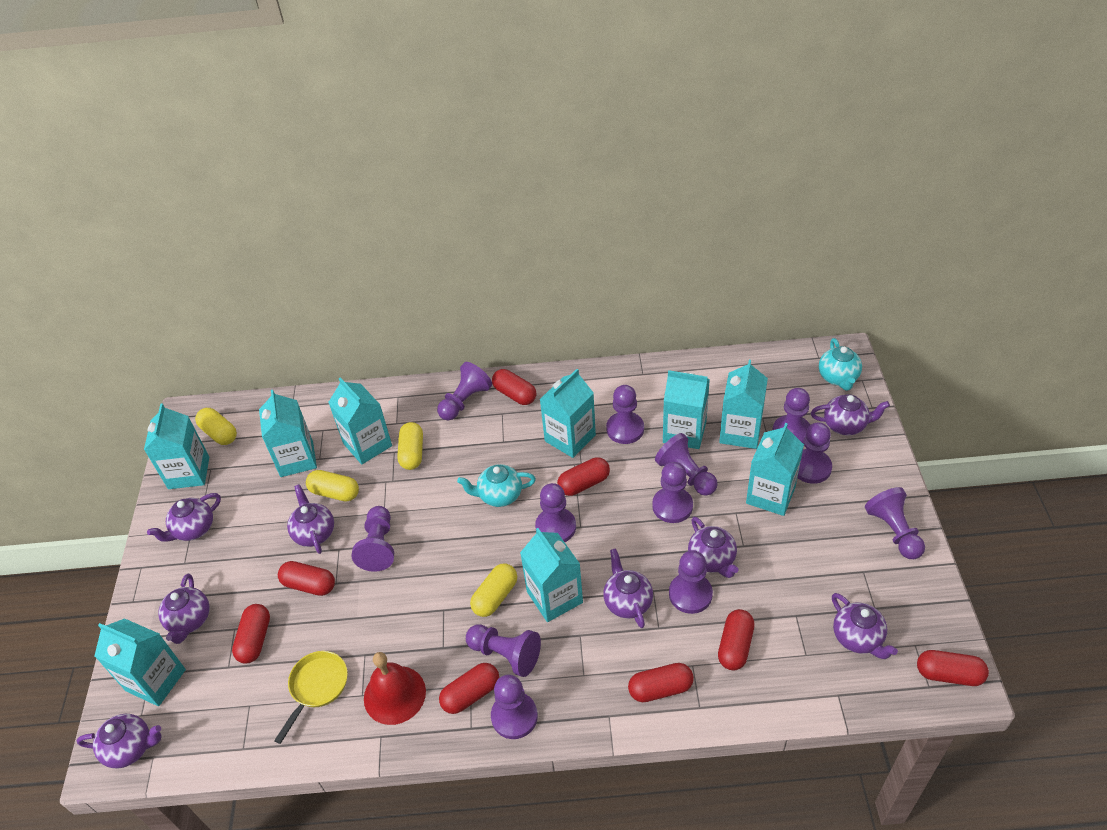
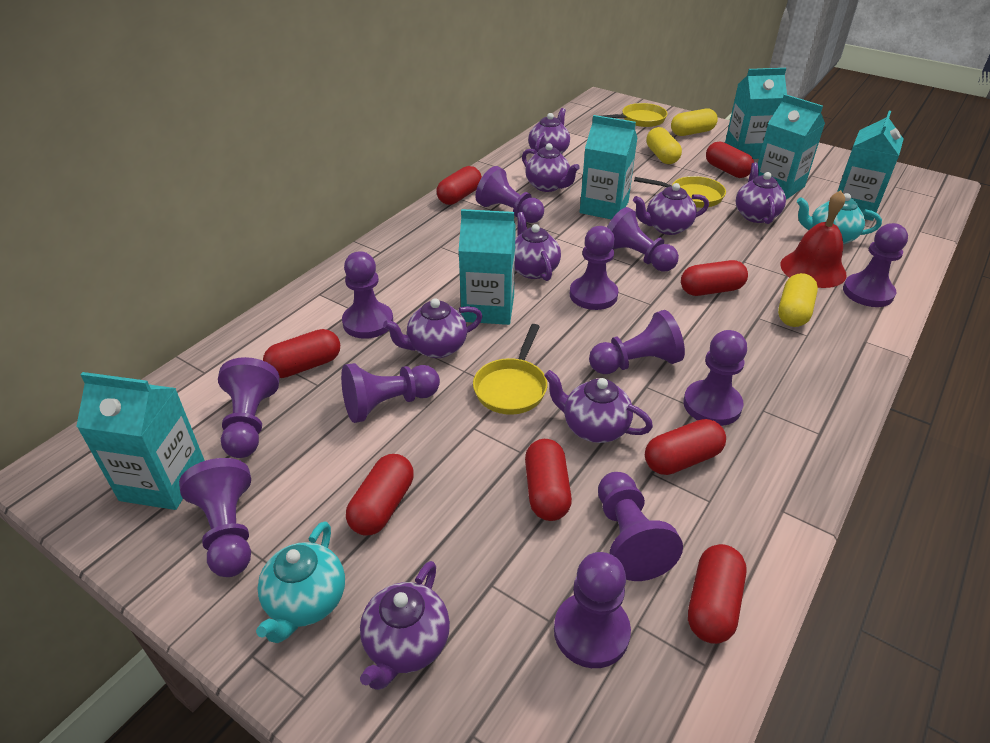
turquoise carton: [94,618,186,706] [144,403,209,489] [259,390,317,477] [328,377,392,464] [520,528,583,622] [540,369,596,458] [663,370,710,449] [719,360,768,449] [746,423,804,516] = 9 -> [76,372,205,510] [459,209,516,325] [580,115,637,220] [725,68,787,159] [758,94,825,200] [837,111,904,221] = 6
yellow capsule: [195,408,237,445] [306,470,359,502] [397,422,423,470] [470,564,517,617] = 4 -> [646,127,682,164] [671,108,718,136] [778,273,818,327] = 3
yellow pan: [274,651,348,744] = 1 -> [473,324,547,415] [602,103,668,127] [634,176,726,208] = 3

